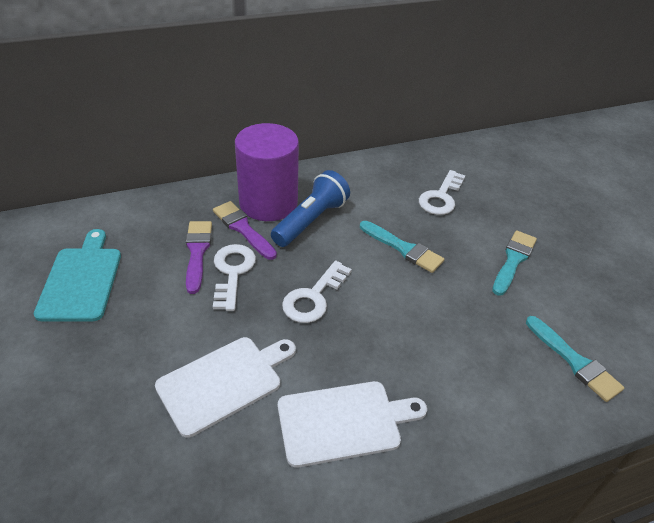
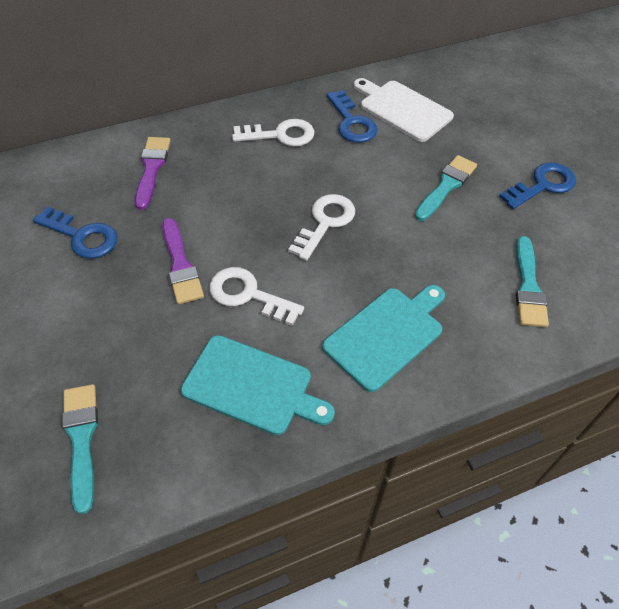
blue flashlight: [271,170,350,247] = 1 -> none = 0
blue key: none = 0 -> [33,206,117,259] [326,90,377,143] [499,162,576,209] = 3
purple cylinder: [235,123,299,221] = 1 -> none = 0
turquoise cutting board: [34,229,121,321] = 1 -> [181,335,335,435] [322,285,445,392] = 2
white cutting board: [155,337,296,438] [278,381,427,468] = 2 -> [353,78,454,142] = 1

